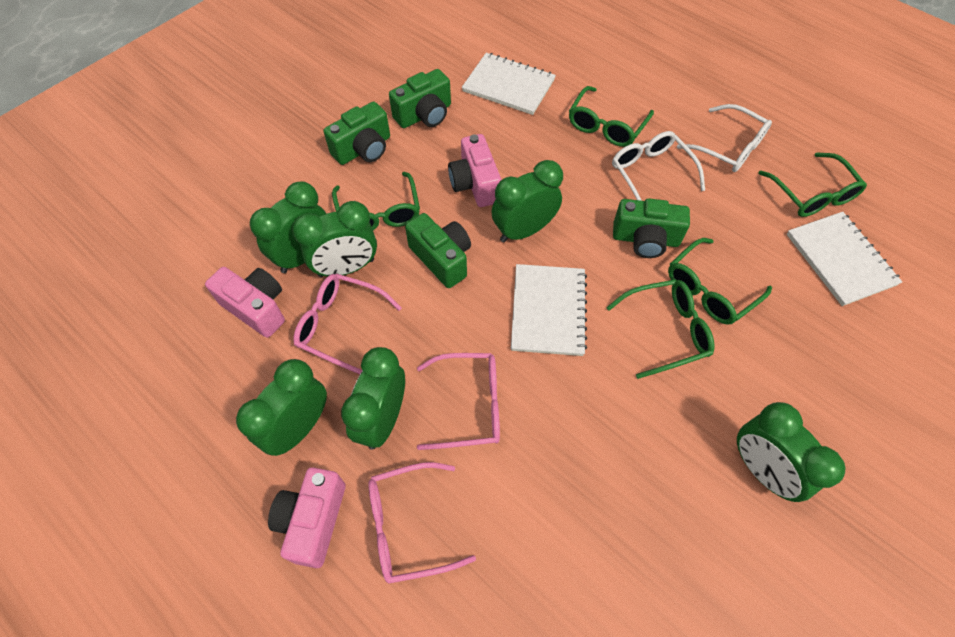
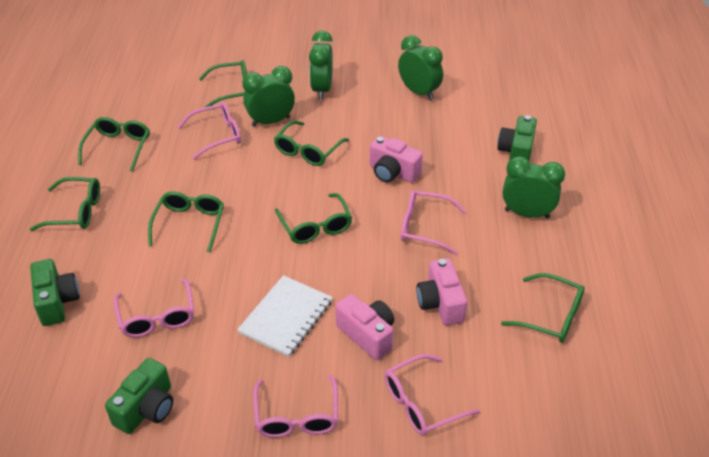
green camera: [324,102,390,165] [389,69,451,128] [405,213,471,288] [613,198,690,258] = 4 -> [30,259,80,326] [105,358,173,434] [497,115,537,161] = 3
green clock: [236,359,327,456] [250,181,326,273] [292,201,377,277] [341,347,405,450] [491,160,563,243] [737,402,846,502] = 6 -> [242,66,295,127] [309,30,333,100] [398,35,443,100] [502,156,565,219] = 4
green glasses: [332,172,420,231] [569,86,654,147] [606,279,715,379] [668,238,772,325] [758,153,867,217] = 5 -> [30,177,100,231] [78,117,150,172] [148,191,224,253] [199,60,247,107] [274,121,349,166] [275,193,352,244] [501,273,585,342] = 7
pink glasses: [293,274,402,374] [369,462,476,584] [417,353,500,450] = 3 -> [113,278,194,338] [178,102,241,160] [253,374,338,438] [385,354,480,436] [401,190,466,255] = 5
white glasses: [612,131,705,201] [677,104,772,172] = 2 -> none = 0
white notebook: [462,53,556,115] [511,264,587,356] [786,212,902,306] = 3 -> [237,275,333,357] = 1

